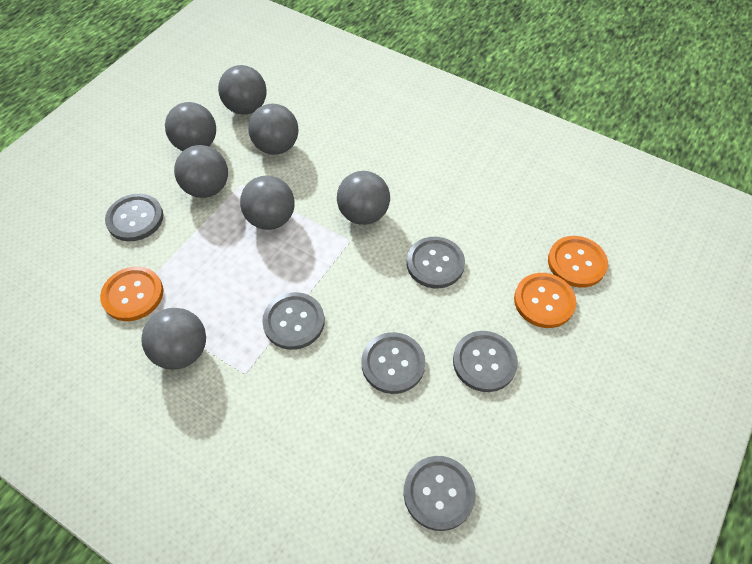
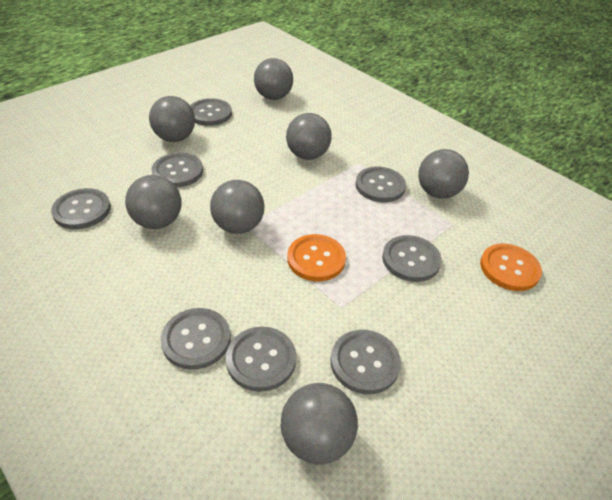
grey button: [105,194,163,241] [262,292,325,350] [361,332,425,394] [404,456,476,531] [407,237,465,288] [453,331,518,392] = 6 -> [51,188,111,229] [152,153,203,187] [161,308,231,370] [190,98,232,126] [226,327,296,392] [331,330,401,394] [355,167,406,202] [382,235,442,282] = 8
orange button: [100,266,163,321] [514,273,576,328] [548,236,608,288] = 3 -> [287,234,346,281] [480,243,542,291] = 2

